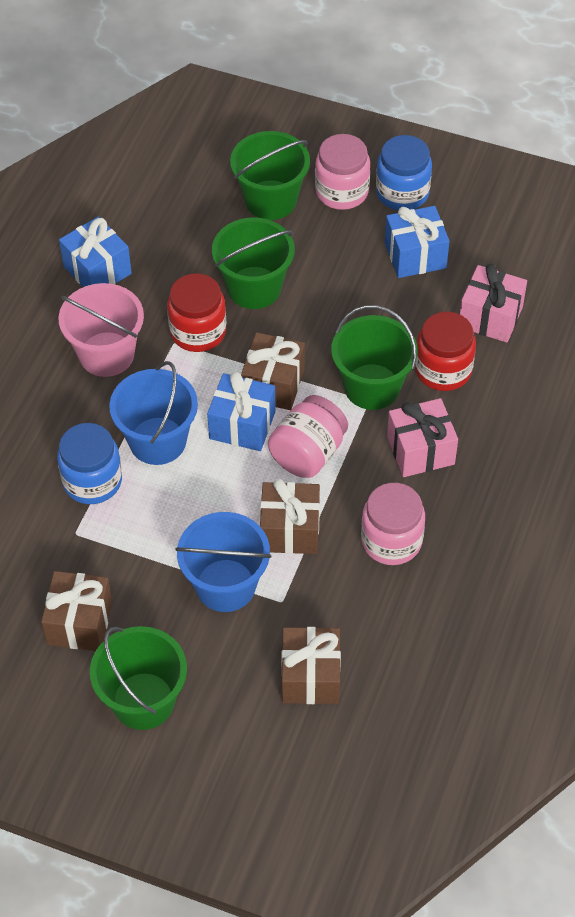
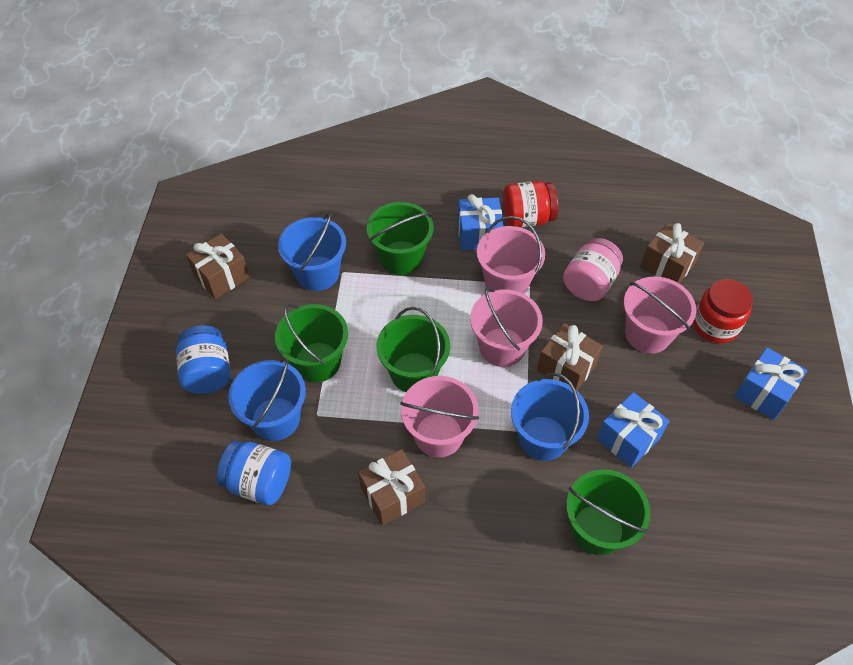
blue bucket: [109,361,198,465] [176,512,272,612] = 2 -> [228,358,306,441] [278,213,346,291] [511,373,589,461] = 3
pink bucket: [58,283,144,377] = 1 -> [400,376,479,458] [470,287,543,367] [477,216,545,294] [624,276,696,353] = 4
pink gift: [387,398,458,477] [460,264,527,343] = 2 -> none = 0
pink jar: [268,395,348,478] [315,134,370,210] [361,483,425,565] = 3 -> [563,238,623,301] = 1

